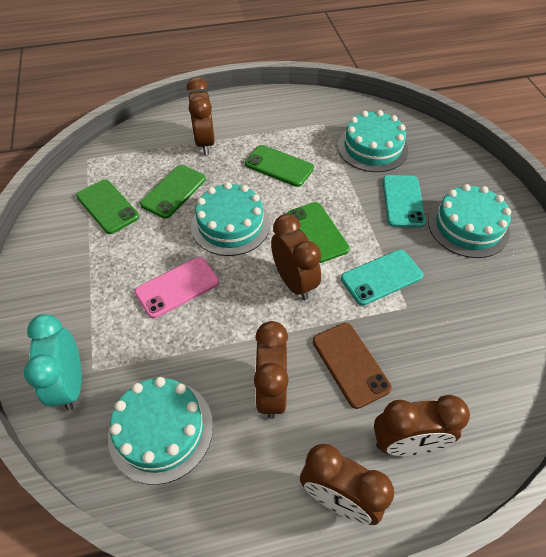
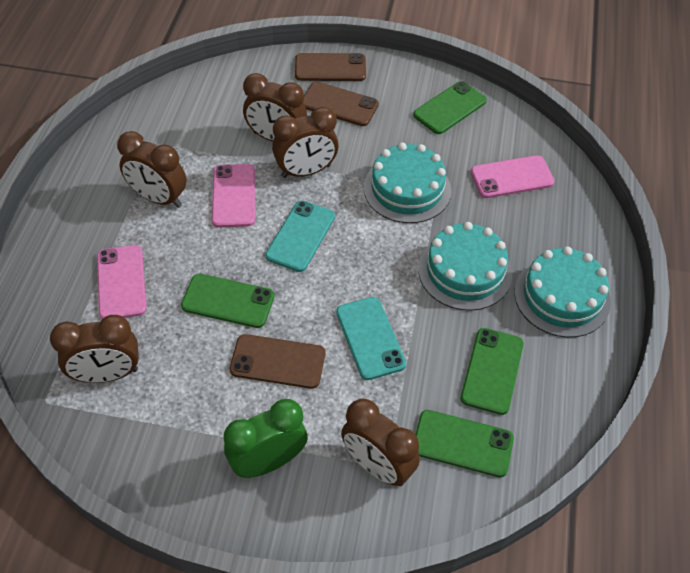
brown phone: [313,323,392,409] = 1 -> [229,334,325,389] [295,53,366,81] [303,82,379,126] = 3
green clock: none = 0 -> [224,399,307,478] = 1
pink phone: [135,257,219,318] = 1 -> [97,245,147,319] [212,164,255,228] [471,155,554,198] = 3
turquoise cake: [108,377,213,485] [191,182,270,256] [338,110,408,172] [428,184,511,258] = 4 -> [364,143,451,223] [418,222,512,311] [514,246,611,338] = 3
turquoise clock: [24,314,82,411] = 1 -> none = 0

